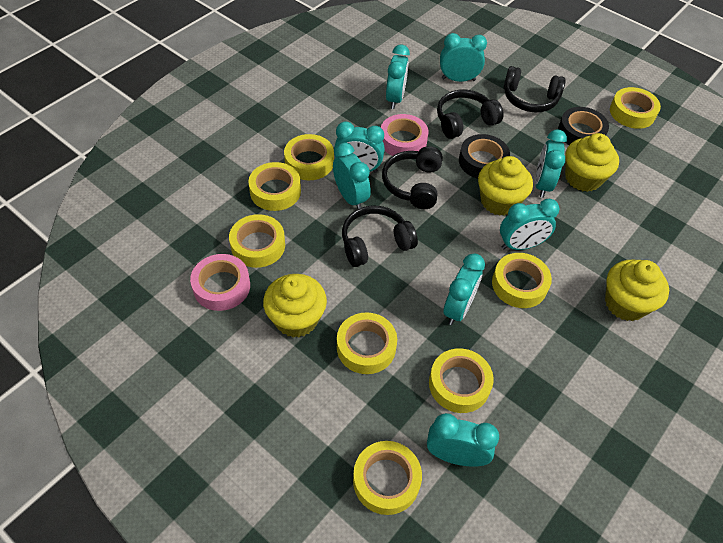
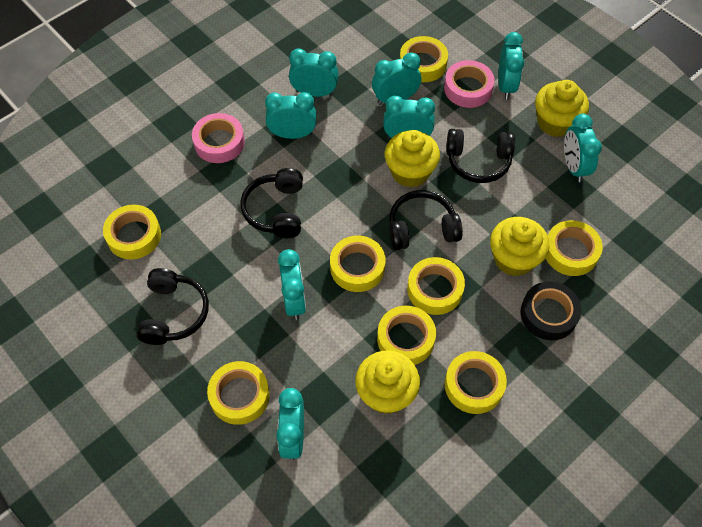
black tape: [459,134,510,179] [558,107,609,145] = 2 -> [520,281,581,340] = 1

